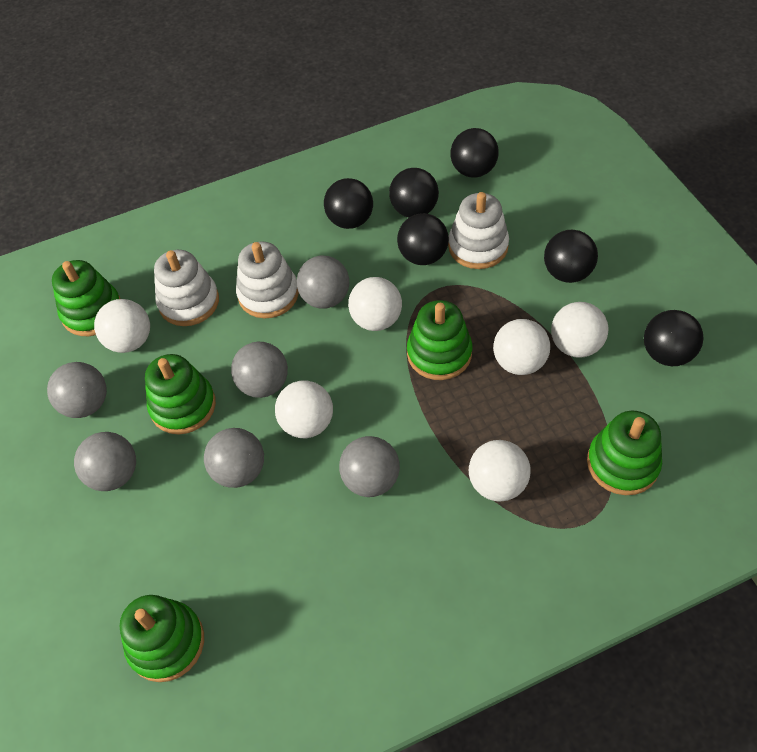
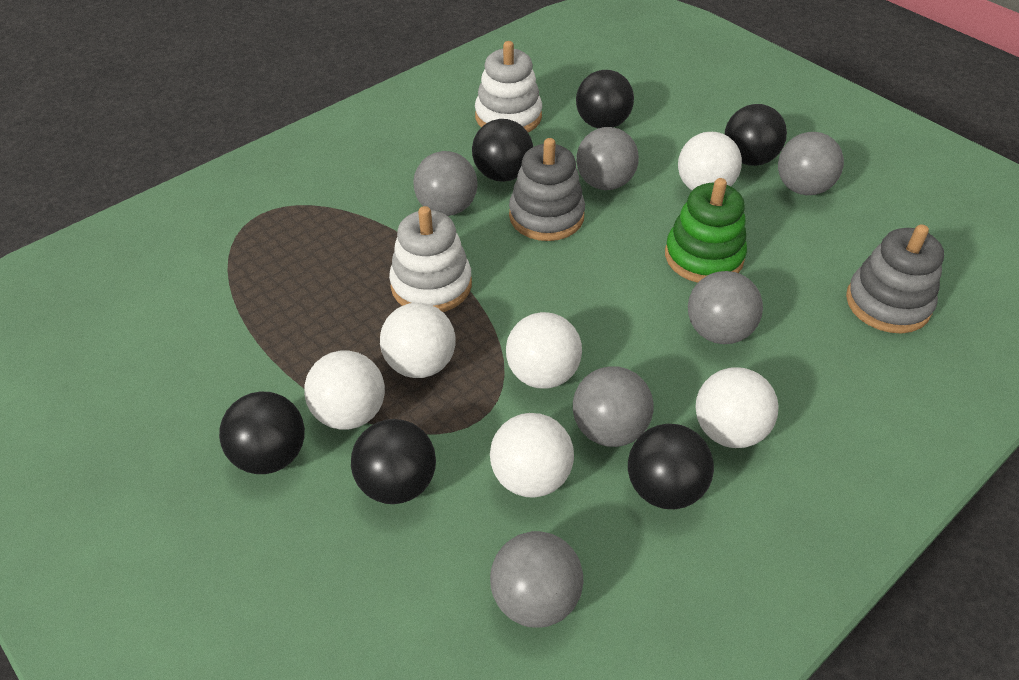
green stacking toy: [52,260,120,336] [120,595,204,682] [145,354,216,434] [407,300,472,380] [587,411,662,495] = 5 -> [665,178,747,283] = 1
grey stacking toy: none = 0 -> [509,138,585,241] [846,224,944,333] = 2
white stacking toy: [154,250,219,326] [236,241,299,318] [448,192,509,269] = 3 -> [389,206,472,312] [475,41,542,132] = 2

